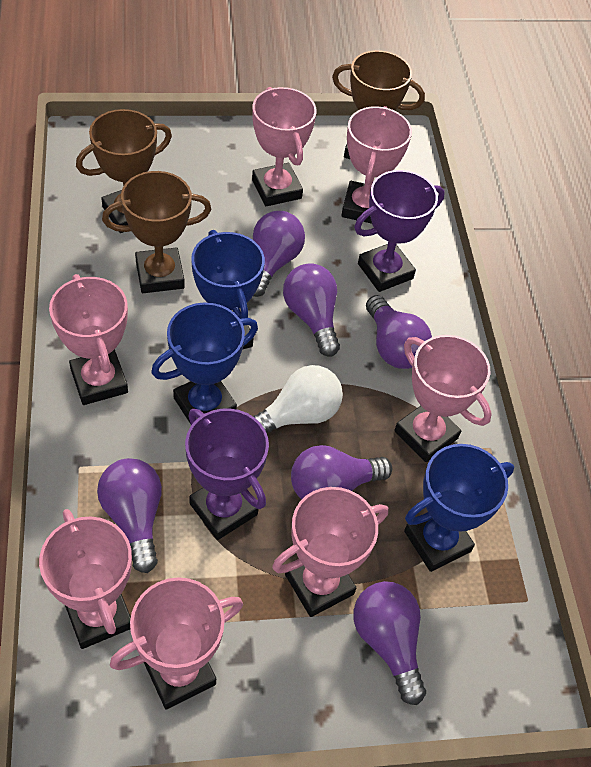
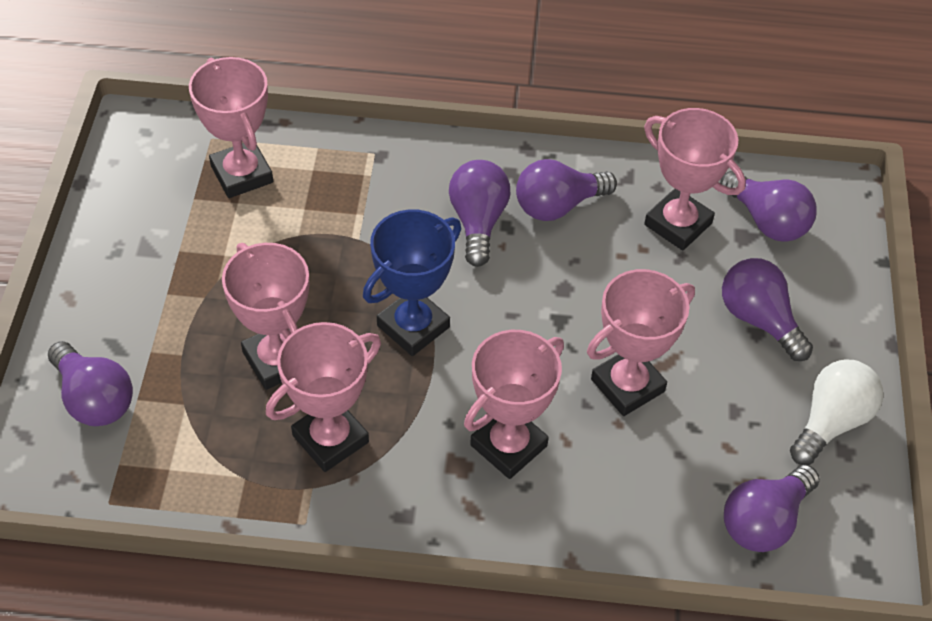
blue trophy: [151,302,258,423] [191,230,265,350] [404,444,514,572] = 3 -> [363,209,461,356] = 1
brown trophy: [76,109,172,233] [102,171,211,293] [332,50,425,159] = 3 -> none = 0
pink trophy: [39,509,132,649] [49,274,128,405] [110,577,243,710] [252,87,317,206] [272,487,388,617] [341,106,412,224] [394,335,492,462] = 7 -> [189,57,273,198] [222,243,309,390] [266,322,381,472] [464,330,564,479] [587,269,695,416] [644,108,746,251] = 6
purple trophy: [185,408,269,540] [354,170,445,292] = 2 -> none = 0

